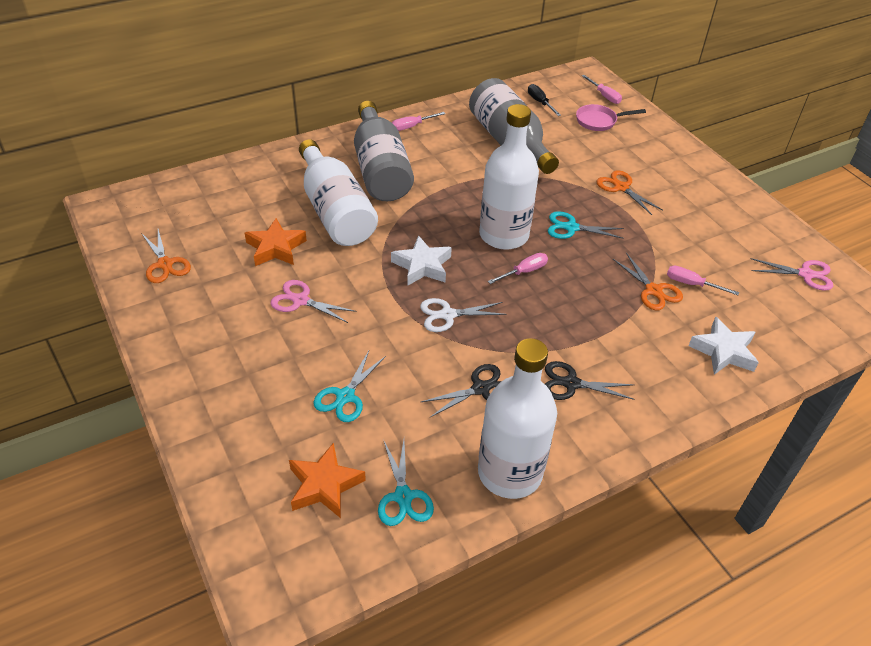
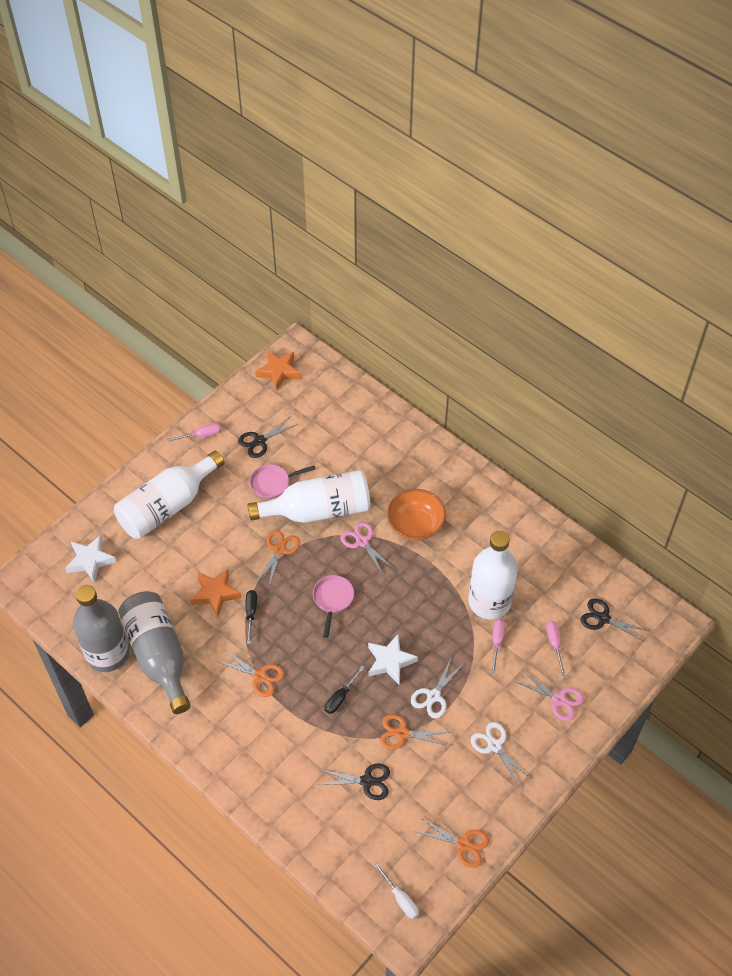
black scissors: [421,364,501,418] [545,361,635,400] = 2 -> [238,417,298,458] [318,763,390,800] [581,598,649,642] = 3
black screwdriver: [528,84,561,116] = 1 -> [245,590,257,644] [325,666,365,714] = 2
orange bowl: none = 0 -> [387,489,446,541] = 1
orange scissors: [141,229,191,283] [597,170,663,215] [613,253,683,310] = 3 -> [219,649,284,697] [256,530,300,587] [380,714,450,749] [416,817,489,868] = 4
pink pan: [576,104,646,131] = 1 -> [250,464,316,499] [313,575,354,638] = 2
pink screwdriver: [392,112,446,131] [488,253,548,284] [582,75,622,104] [667,266,739,295] = 4 -> [168,423,221,442] [491,618,505,673] [546,621,565,676] = 3
turquoise scissors: [313,351,386,422] [378,439,434,526] [548,211,624,239] = 3 -> none = 0
white scissors: [420,298,507,332] = 1 -> [411,657,463,718] [471,722,532,787] = 2
white screwdriver: none = 0 -> [374,863,419,919] = 1

